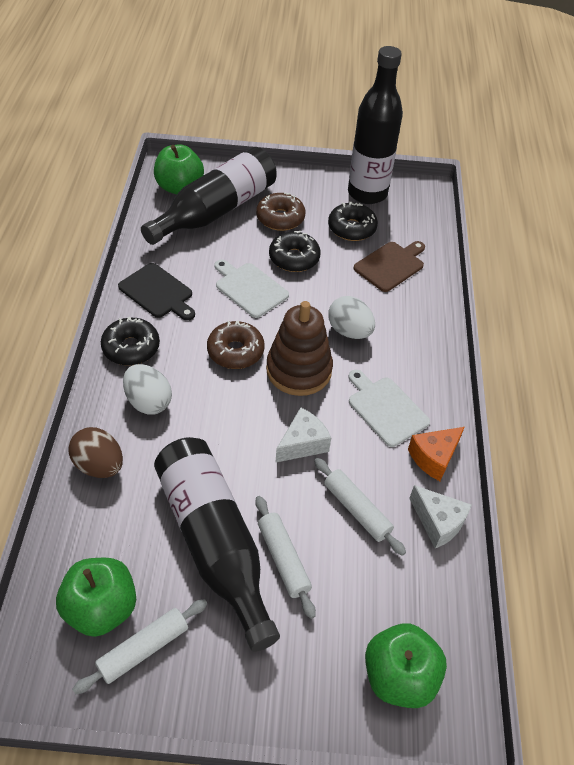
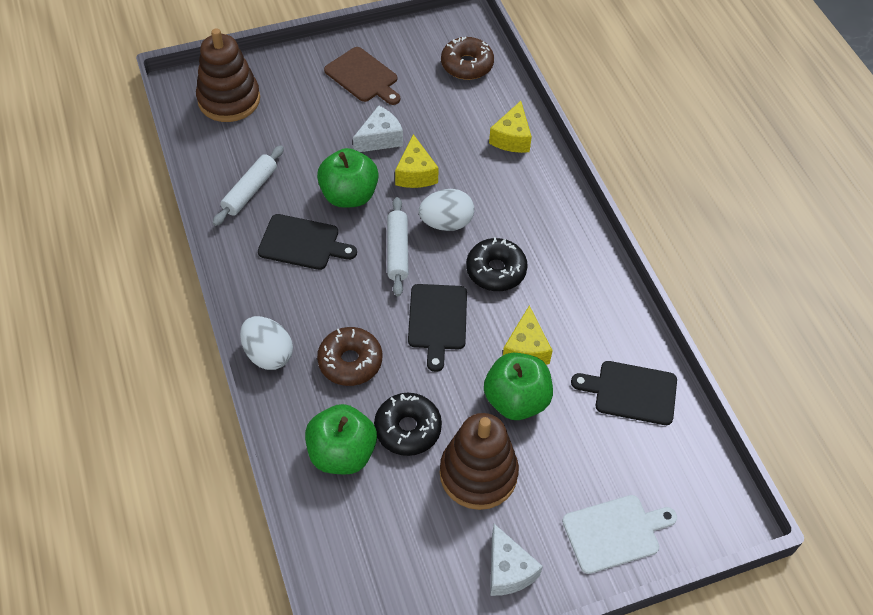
black bottle: [141,147,276,245] [154,437,280,652] [348,46,403,204] = 3 -> none = 0
black cutting board: [118,263,195,321] = 1 -> [258,214,357,270] [408,284,467,372] [571,361,677,425] = 3
black donut: [101,317,160,366] [269,231,321,272] [328,202,378,241] = 3 -> [374,393,442,456] [466,237,528,291] = 2
brown egg: [68,427,123,478] = 1 -> none = 0
brown stacking toy: [266,301,333,396] = 1 -> [196,28,260,122] [440,413,519,510] = 2
orange cheese: [408,427,465,481] = 1 -> none = 0
white cutting board: [214,259,289,318] [348,370,430,447] = 2 -> [562,495,677,574] = 1
white rolling pin: [72,599,207,695] [255,496,316,619] [314,458,406,556] = 3 -> [213,145,284,226] [387,197,408,297] = 2
yellow cheese: none = 0 -> [395,134,439,188] [489,101,532,153] [503,305,553,365] = 3

